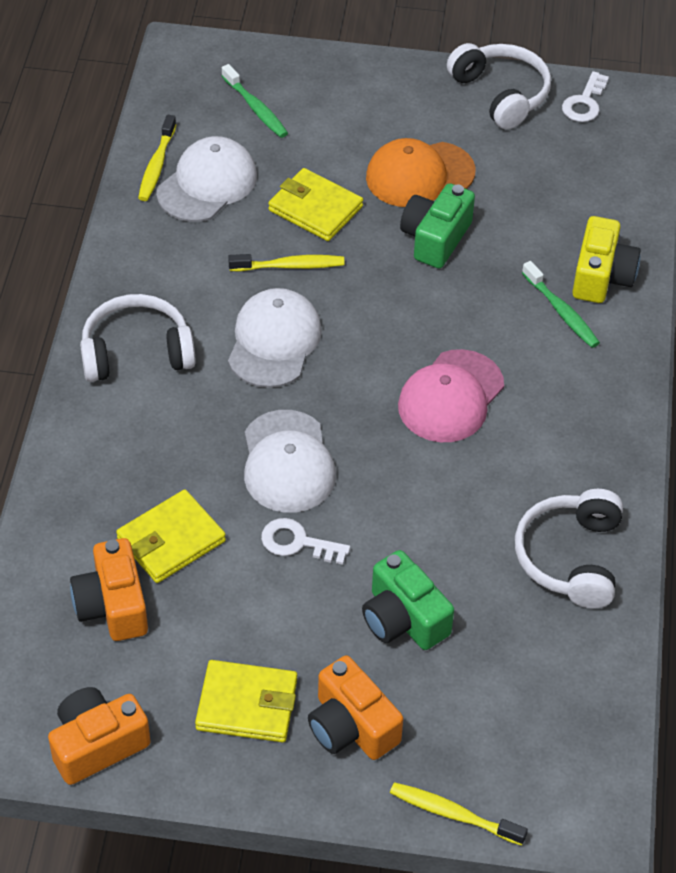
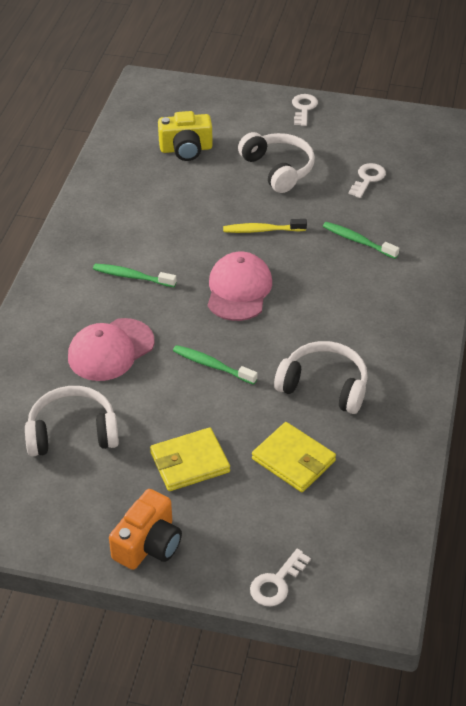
green camera: [362,550,454,650] [400,183,475,268] = 2 -> none = 0
green toothbrush: [222,64,288,138] [522,261,600,348] = 2 -> [93,264,176,287] [173,345,258,385] [323,222,399,259] = 3
orange camera: [48,687,151,785] [70,538,148,641] [308,655,403,760] = 3 -> [109,489,182,570] = 1
orange cap: [366,138,476,207] = 1 -> none = 0
pink cap: [398,349,504,442] = 1 -> [68,318,154,381] [208,252,272,321] = 2
white cap: [156,136,257,222] [228,288,322,388] [244,410,336,513] = 3 -> none = 0
white key: [261,518,350,565] [562,71,609,122] = 2 -> [250,549,311,606] [292,94,318,126] [349,163,386,198] = 3
yellow toothbrush: [138,115,176,201] [228,254,345,272] [390,782,528,846] = 3 -> [223,219,307,233] = 1
yellow wallet: [116,489,226,583] [195,660,297,742] [268,168,363,241] = 3 -> [150,427,230,491] [252,422,336,492] = 2

